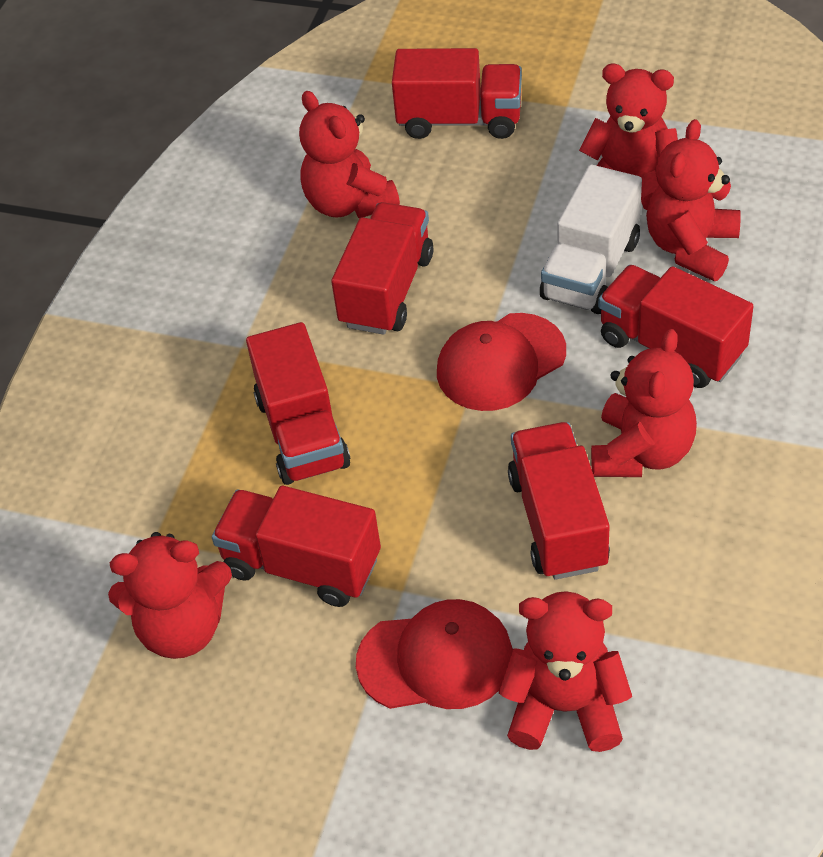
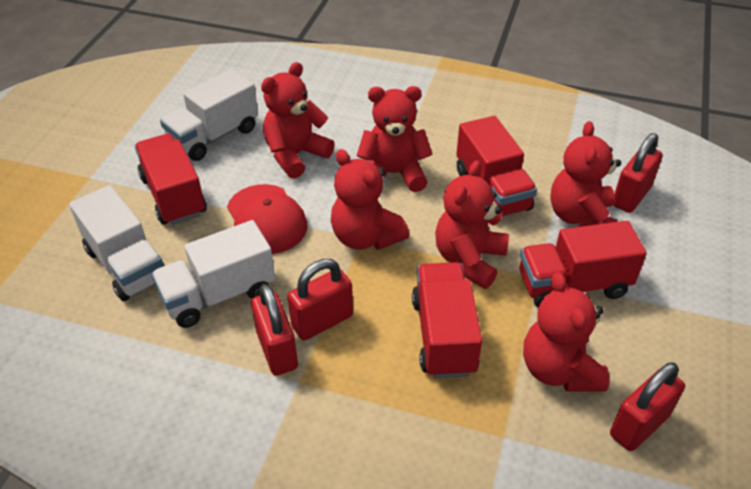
red cap: [356,599,513,709] [437,313,566,411] = 2 -> [227,184,307,254] = 1
red padlock: none = 0 -> [251,284,298,376] [287,259,353,340] [610,362,685,451] [613,133,663,213] = 4
red truck: [212,486,381,607] [246,322,350,485] [331,202,433,335] [392,48,522,139] [508,422,610,580] [598,265,754,388] = 6 -> [135,134,207,225] [412,262,482,378] [456,116,537,217] [520,221,647,307] = 4
white truck: [540,165,642,314] = 1 -> [69,185,166,301] [152,220,275,328] [160,69,258,161] = 3

